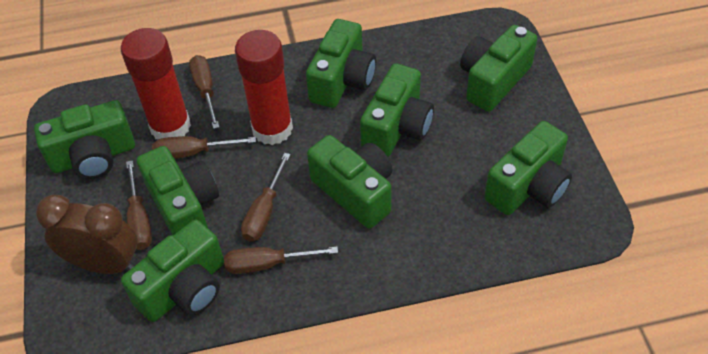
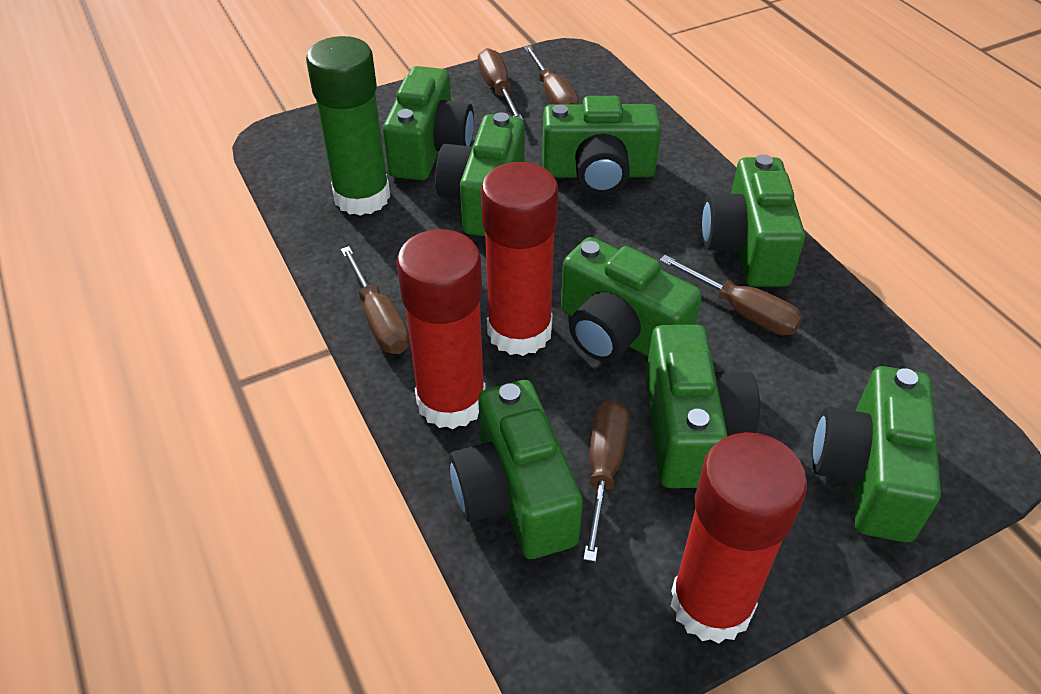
brown clock: [36,195,137,274] = 1 -> none = 0
green glue stick: none = 0 -> [306,36,391,216] = 1
red glue stick: [121,28,191,139] [235,30,293,145] = 2 -> [396,229,486,429] [481,162,559,356] [671,432,807,643] = 3

